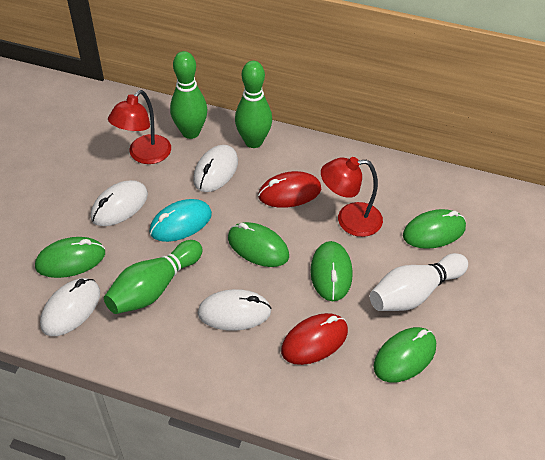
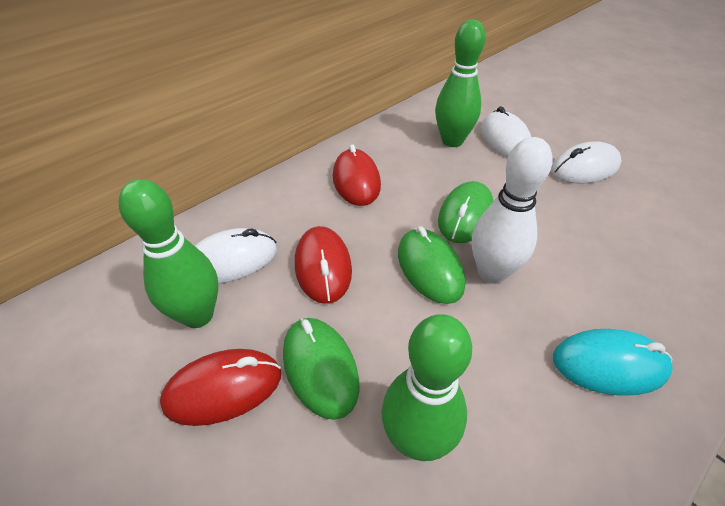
green mouse: [35,237,105,278] [228,222,289,267] [310,241,353,301] [374,327,436,383] [403,209,466,249] = 5 -> [283,318,359,420] [398,226,465,304] [438,181,494,243] = 3
red lamp: [108,90,171,164] [321,157,383,237] = 2 -> none = 0
red mouse: [258,171,321,208] [281,313,348,365] = 2 -> [160,349,281,426] [295,226,352,304] [333,144,381,206] = 3
white mouse: [40,278,100,336] [91,180,148,226] [193,145,238,192] [198,289,272,331] = 4 -> [195,228,277,284] [481,106,531,157] [551,141,622,184] = 3

